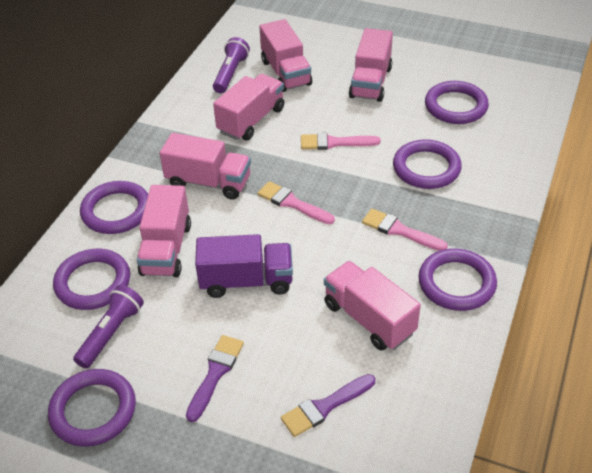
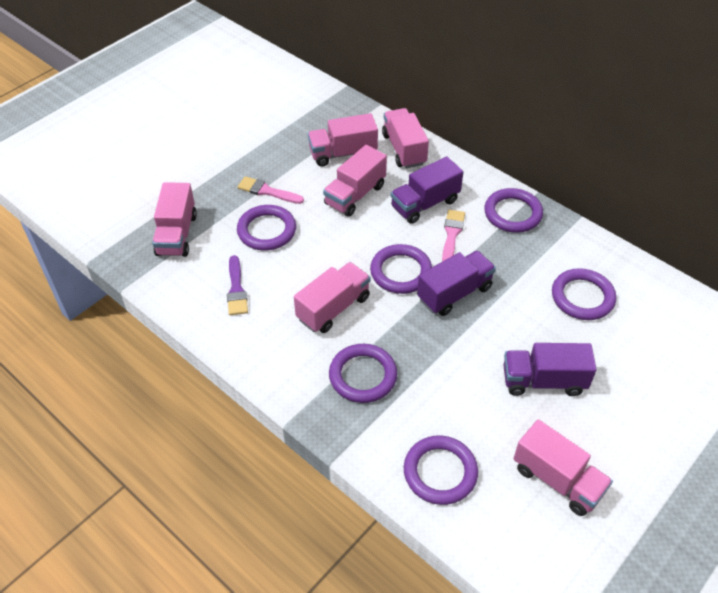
pink brush: [257,181,335,224] [301,133,381,150] [362,209,448,251] = 3 -> [238,176,304,204] [442,210,465,262] = 2
purple brush: [186,335,244,422] [281,374,376,437] = 2 -> [227,255,248,315] = 1
purple flashlight: [73,285,144,369] [213,37,250,93] = 2 -> none = 0
purple truck: [195,234,293,298] = 1 -> [391,156,463,224] [417,250,496,316] [503,343,597,396] = 3

